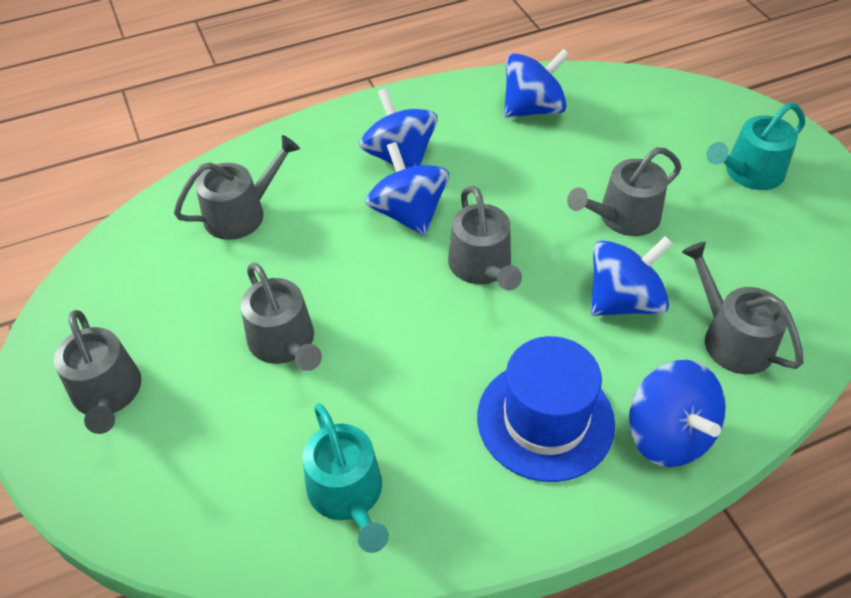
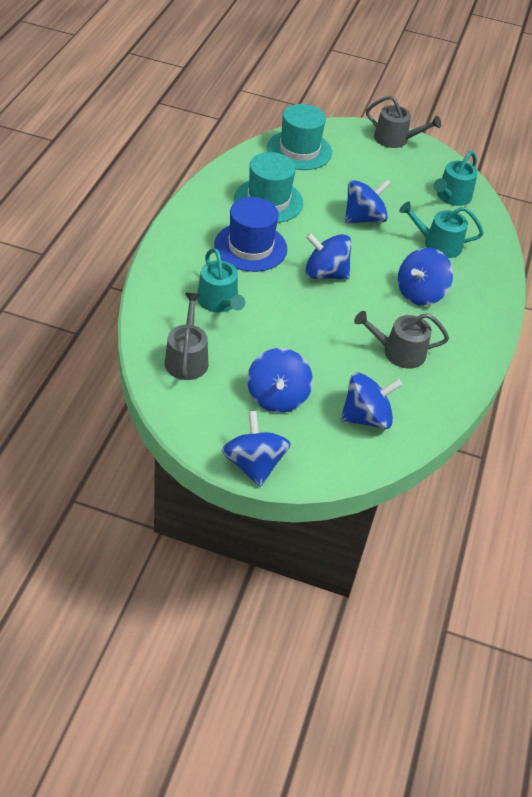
blue spinning top: [359,88,437,168] [366,142,449,236] [504,48,570,118] [591,236,673,316] [629,360,726,467] = 5 -> [222,411,291,487] [247,348,313,413] [305,233,352,279] [341,372,402,429] [345,179,391,223] [398,248,453,306] = 6
grey watering can: [54,310,141,434] [174,135,300,240] [241,263,322,371] [448,186,522,291] [567,147,681,236] [682,242,803,374] = 6 -> [165,293,209,380] [354,311,449,368] [366,96,441,148] = 3
turquoise hat: none = 0 -> [234,152,303,223] [267,104,332,170] = 2
turquoise watering can: [303,403,389,553] [706,103,805,190] = 2 -> [197,248,245,312] [399,202,484,258] [434,151,478,206] = 3

